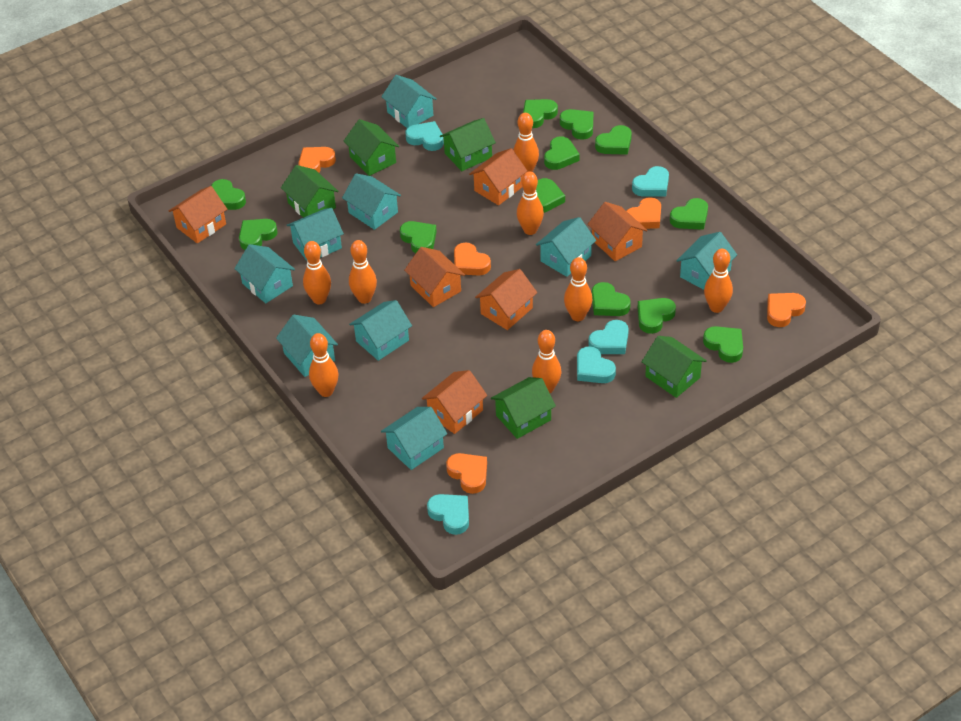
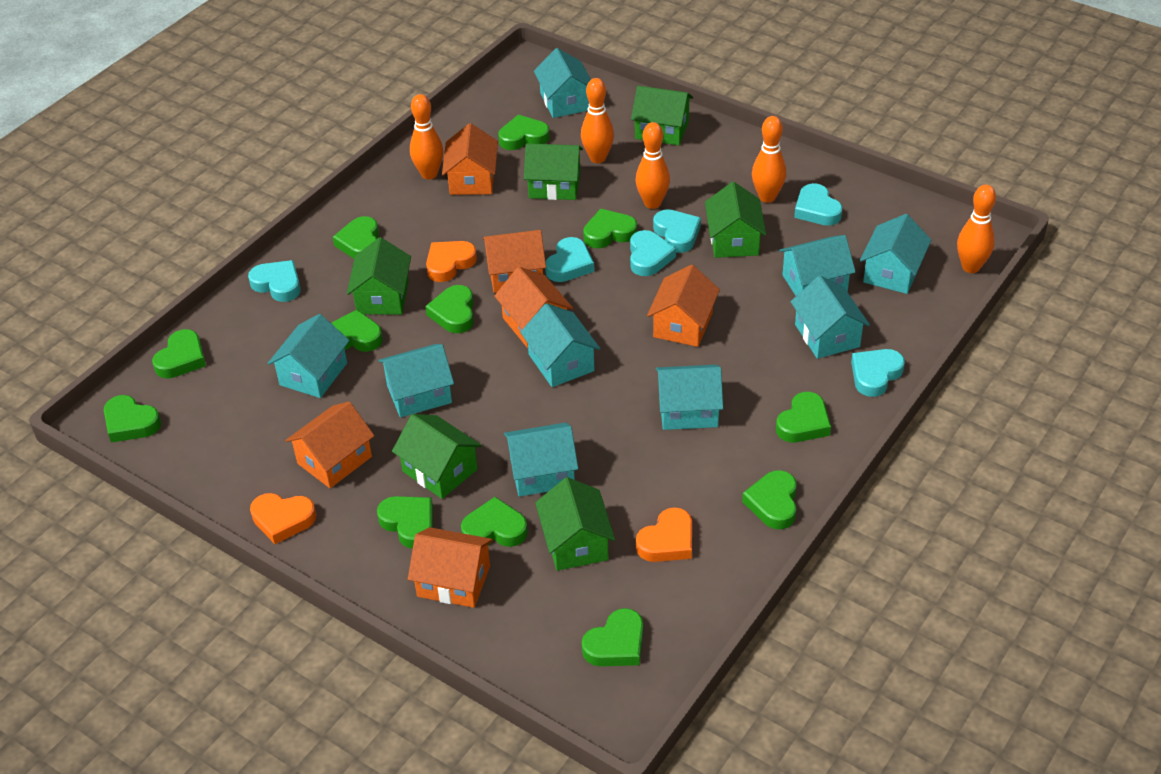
green house: [281,165,338,218] [344,119,399,176] [440,118,496,171] [491,377,556,439] [642,336,707,398] = 5 -> [347,237,411,315] [392,414,482,499] [524,143,583,200] [535,477,615,571] [631,86,693,145] [705,182,766,258] = 6
orange bowling pin: [303,241,331,304] [309,333,339,397] [349,240,377,304] [513,113,539,175] [517,171,544,235] [532,330,561,393] [564,257,592,321] [704,249,733,313] = 8 -> [410,94,443,179] [581,78,614,163] [636,122,670,209] [752,116,786,203] [957,185,996,273] = 5
orange heart: [298,147,336,173] [446,453,487,494] [454,242,491,275] [627,197,661,229] [767,293,806,327] = 5 -> [250,493,316,544] [426,241,477,282] [636,507,692,562] = 3
turquoise heart: [405,121,444,151] [427,494,469,535] [577,346,616,383] [588,320,629,354] [632,166,669,197] = 5 -> [248,260,301,302] [545,237,594,282] [630,230,676,276] [653,209,701,253] [794,183,843,226] [851,349,905,397] = 6

